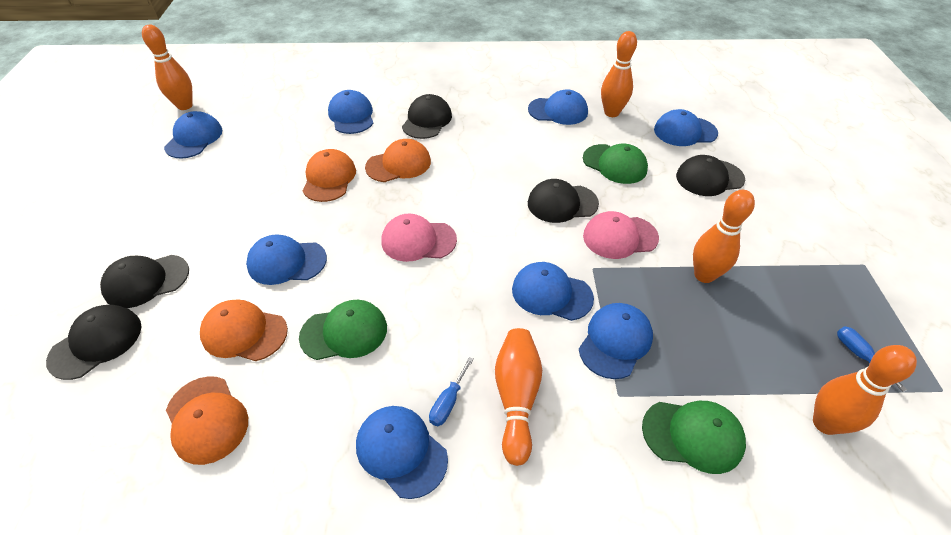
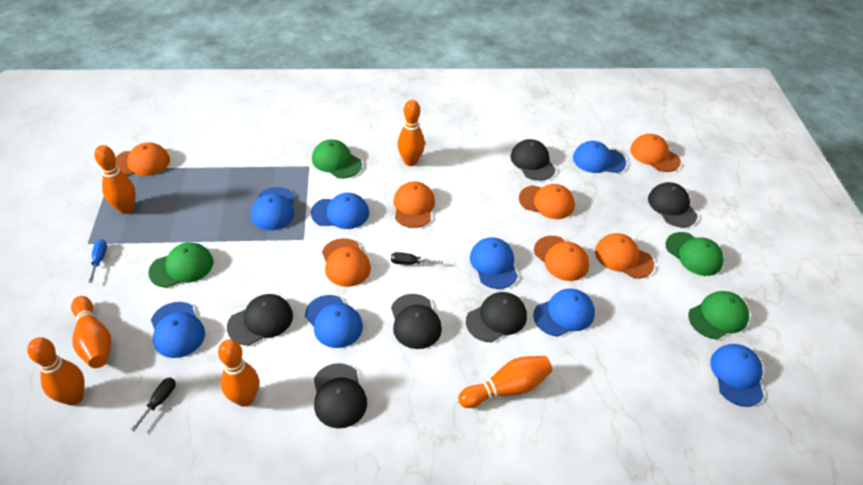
black cap: [46,305,142,380] [100,255,189,308] [402,94,452,139] [528,179,599,223] [676,155,745,196] = 5 -> [227,294,293,345] [314,363,367,428] [391,294,442,349] [466,292,527,342] [511,139,556,181] [648,182,698,227] = 6
black screwdriver: none = 0 -> [131,377,176,432] [391,252,443,265] = 2
blue screwdriver: [429,357,474,426] [837,326,907,392] = 2 -> [88,239,107,283] = 1
green cap: [299,300,387,360] [583,144,648,184] [642,401,746,474] = 3 -> [148,242,214,288] [312,139,362,179] [666,232,724,276] [688,291,749,339] = 4
orange bowling pin: [142,24,193,110] [495,328,542,466] [601,31,637,117] [693,190,755,283] [813,345,917,435] = 5 -> [27,337,85,406] [71,296,111,368] [94,145,136,214] [218,339,259,407] [397,100,425,166] [458,356,553,408] = 6
orange cap: [166,376,248,465] [200,299,288,361] [303,149,356,202] [365,139,431,182] = 4 -> [115,142,170,176] [322,238,371,287] [393,181,435,228] [519,184,575,219] [534,236,589,281] [595,233,654,278] [630,134,681,172] = 7
pink cap: [381,214,457,262] [583,211,659,259] = 2 -> none = 0

